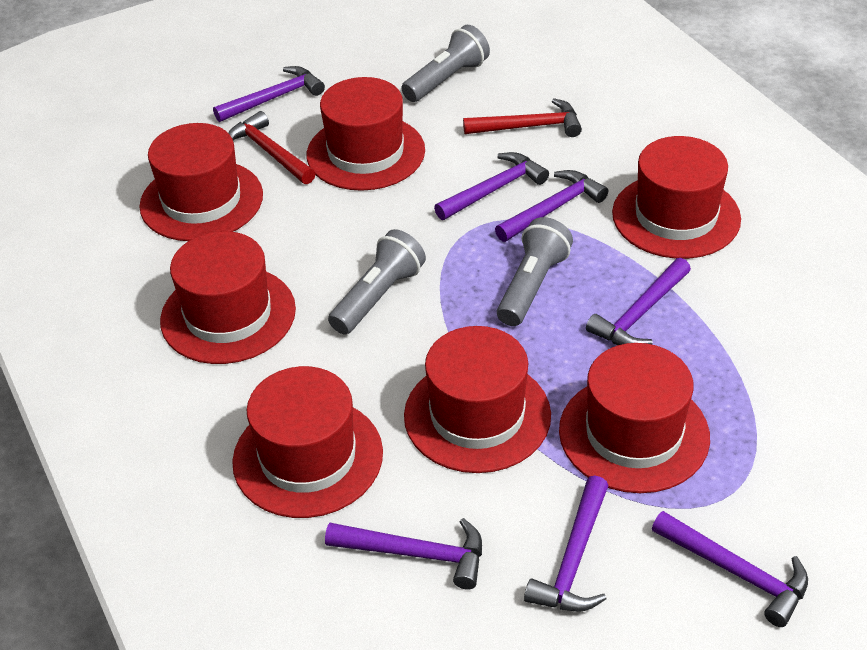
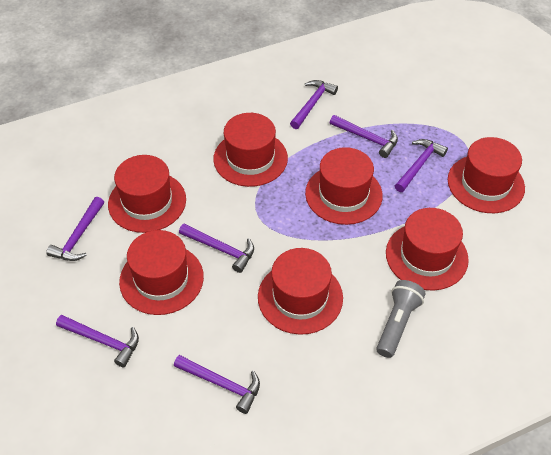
grey flashlight: [328,229,426,334] [401,25,490,102] [497,217,573,326] = 3 -> [376,280,426,358] = 1
red hammer: [228,111,316,184] [463,98,582,137] = 2 -> none = 0

